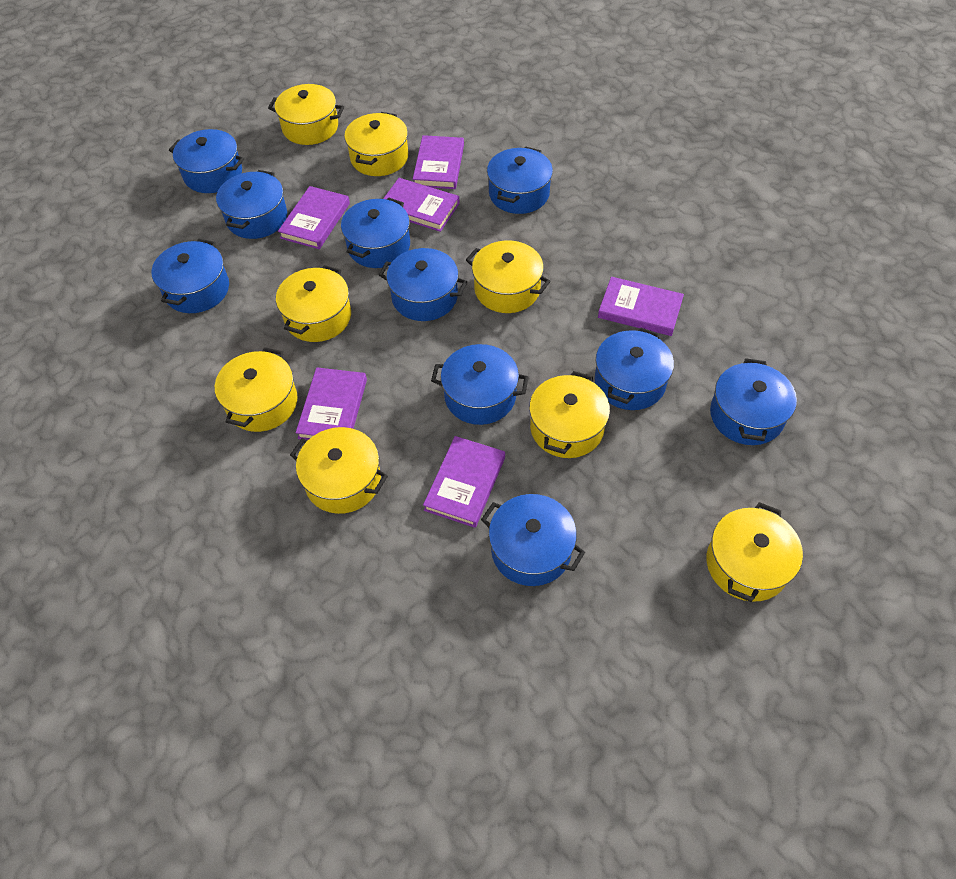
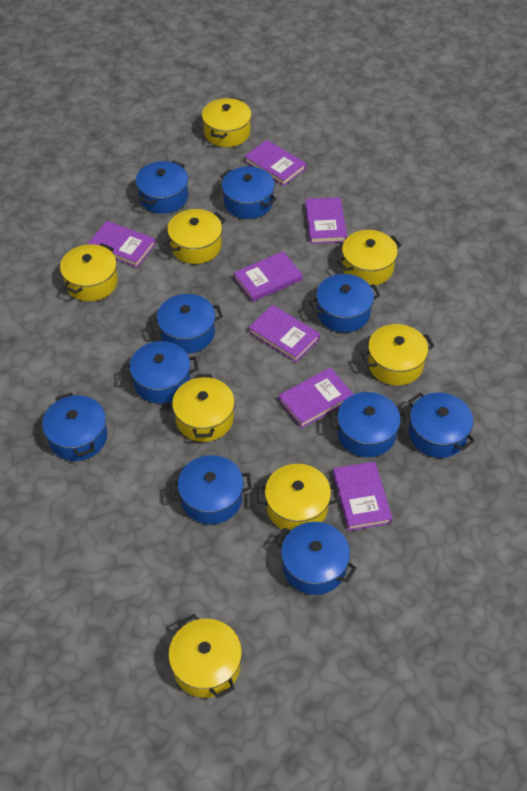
purple book: [278,186,350,249] [296,367,367,440] [383,178,460,232] [413,135,464,189] [423,436,505,528] [598,277,684,336] = 6 -> [88,221,156,268] [234,251,303,302] [244,140,306,186] [248,305,320,363] [278,368,354,428] [305,197,347,244] [333,461,392,531] = 7

